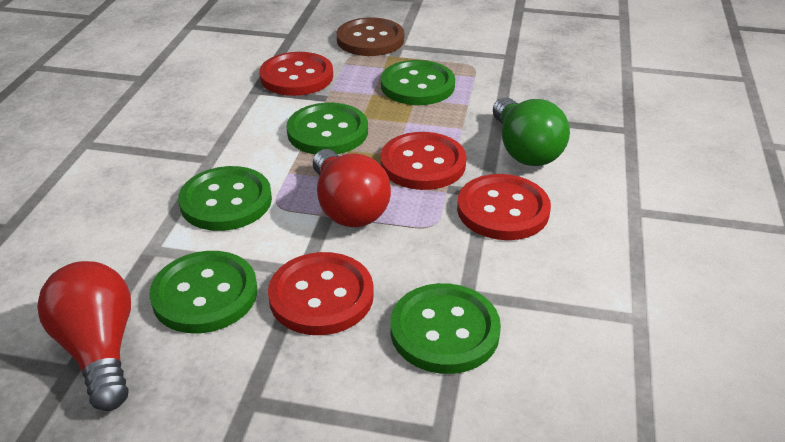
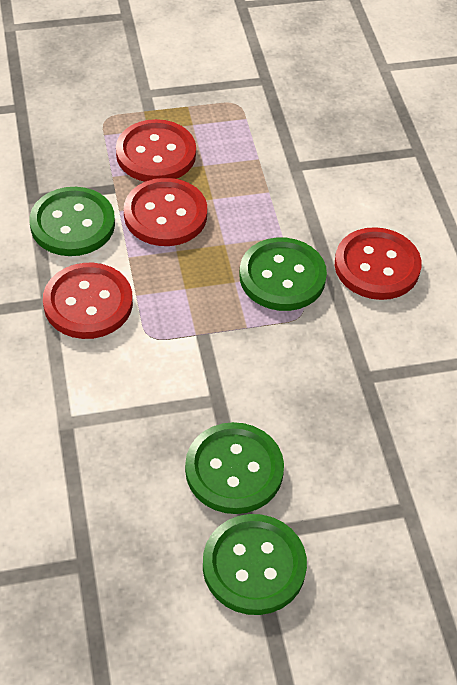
brown button: [337,17,404,56] = 1 -> none = 0
green button: [149,251,258,333] [178,166,272,231] [286,103,368,154] [381,60,455,105] [390,283,501,374] = 5 -> [30,187,115,256] [185,422,284,514] [203,514,307,615] [239,237,327,311] = 4
green light bulb: [493,97,570,166] = 1 -> none = 0
red light bulb: [37,261,131,411] [313,149,391,227] = 2 -> none = 0

